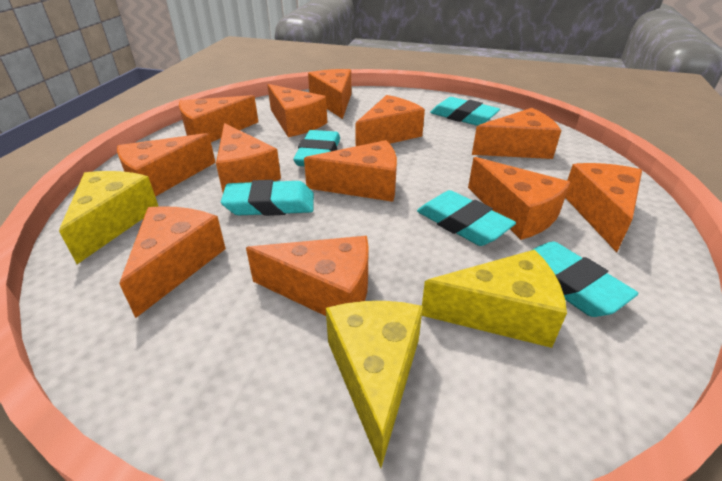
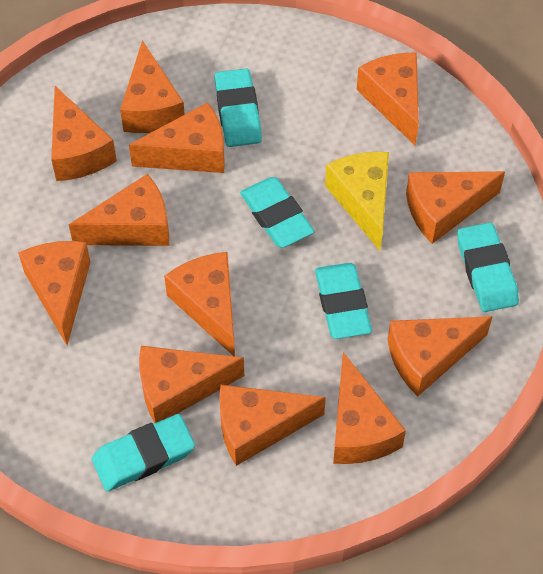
yellow cheese: [59,171,159,264] [326,301,423,468] [422,250,567,348] = 3 -> [325,152,389,251] = 1

